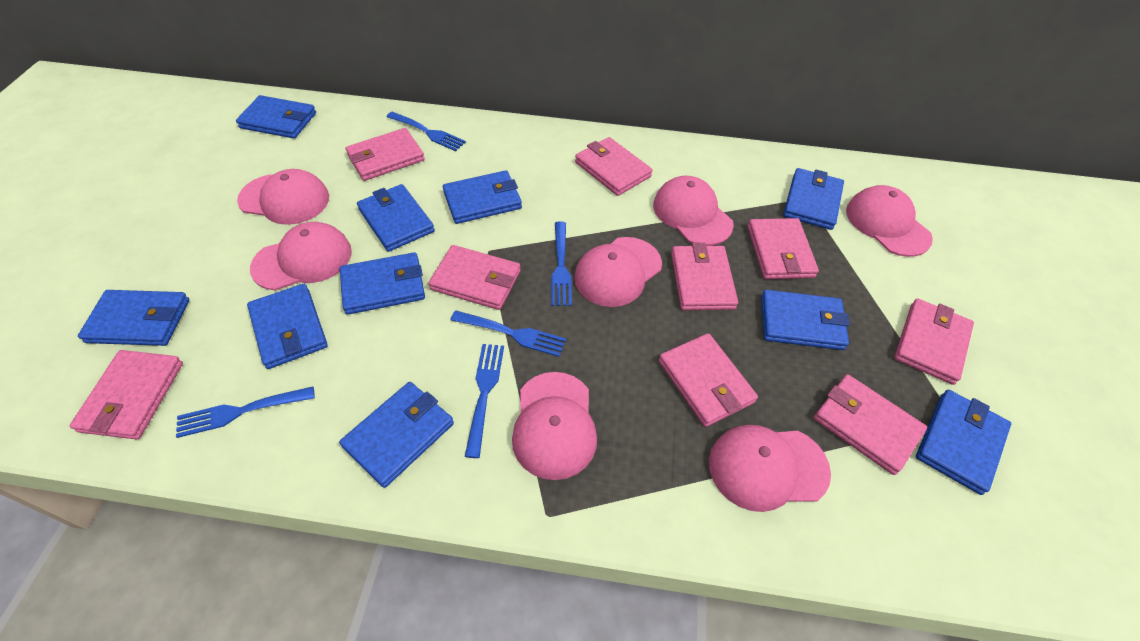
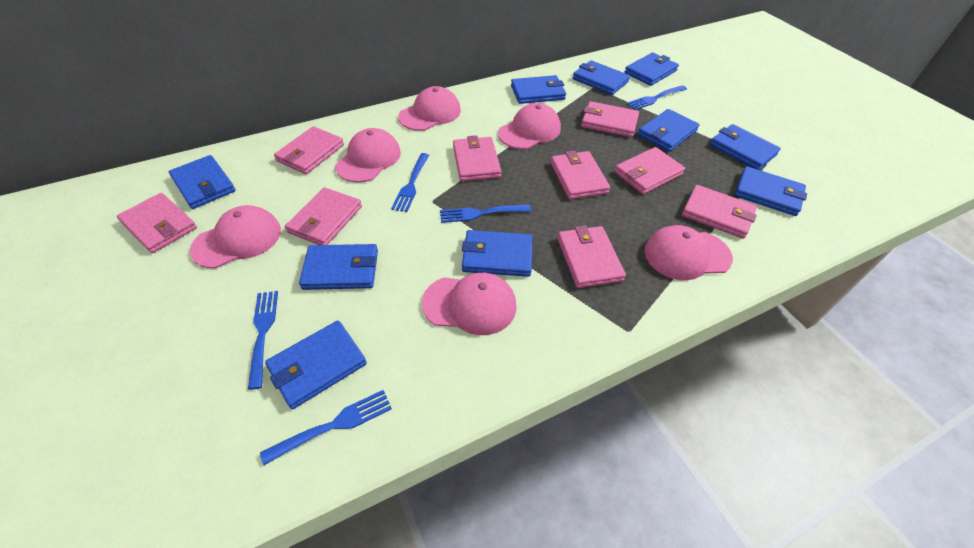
pink cap: [237,169,329,225] [250,222,352,291] [512,372,597,480] [574,237,662,307] [653,176,734,246] [709,425,831,512] [846,185,933,257] = 7 -> [190,205,281,268] [335,128,401,183] [398,86,461,131] [422,273,517,335] [498,103,561,149] [645,225,733,280] = 6

